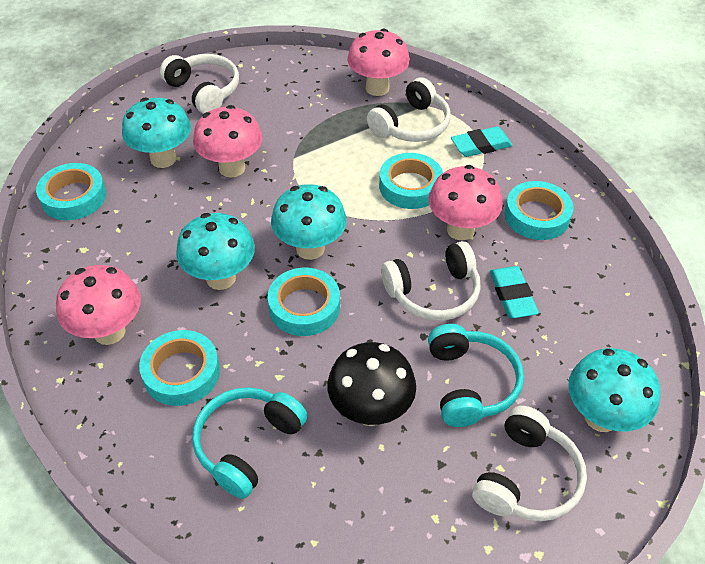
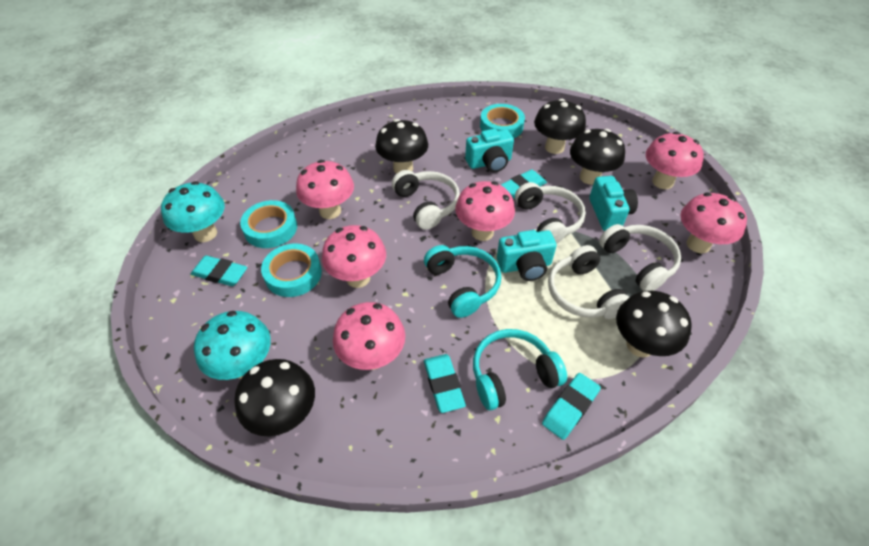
black mushroom: [327,342,416,426] = 1 -> [234,359,315,436] [375,119,428,174] [534,99,586,154] [570,129,625,185] [616,291,692,358] = 5
pink mushroom: [56,265,141,345] [193,105,262,178] [347,29,410,96] [428,165,503,241] = 4 -> [296,160,354,219] [322,225,386,288] [333,302,405,370] [455,181,515,241] [646,132,704,189] [681,193,747,254] = 6
turquoise camera: none = 0 -> [465,129,514,173] [497,230,557,281] [589,176,638,231] = 3
turquoise eraser: [451,126,513,157] [490,266,539,318] = 2 -> [191,255,247,286] [424,354,466,413] [501,170,547,199] [542,373,601,440] = 4
turquoise mushroom: [122,98,191,168] [176,213,255,290] [271,184,346,260] [568,348,660,432] = 4 -> [161,181,225,242] [194,311,271,380] = 2
turquoise tape: [36,163,106,220] [139,330,220,406] [268,268,340,336] [379,153,443,209] [505,181,574,240] = 5 -> [240,200,297,248] [261,244,322,297] [480,104,525,138] = 3

